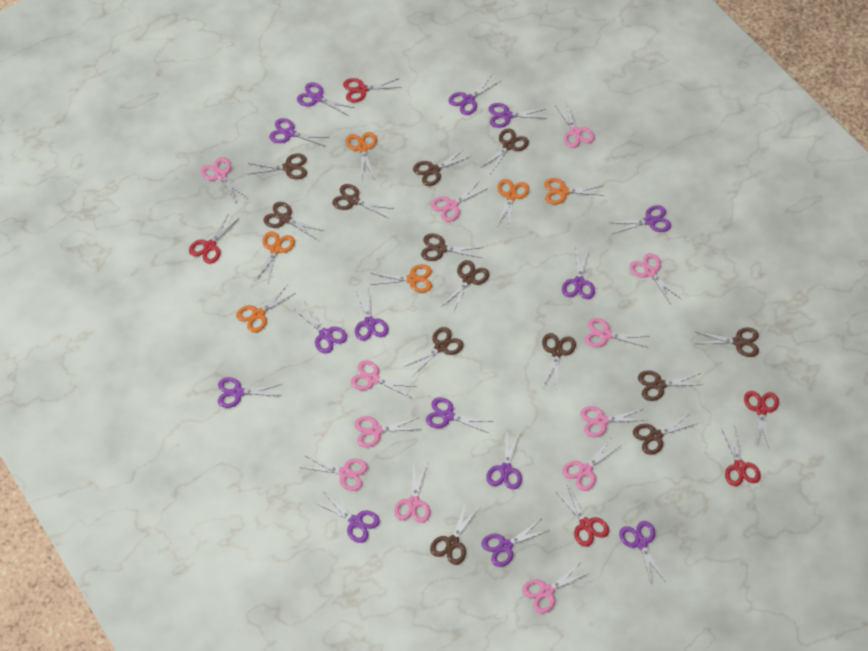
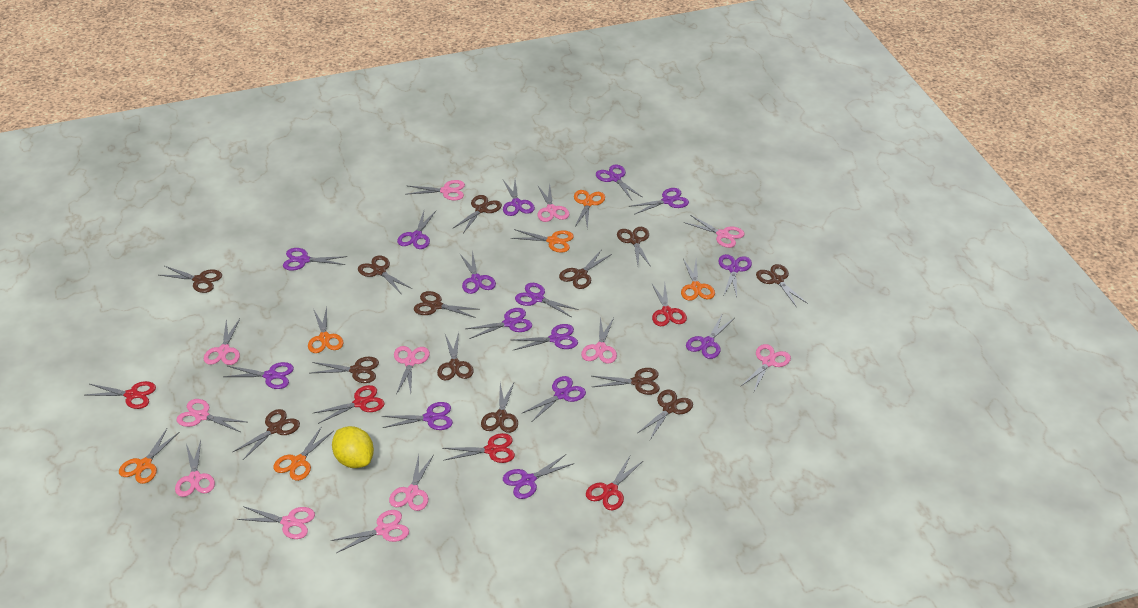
purple scissors: [218,377,282,408] [269,118,330,147] [294,303,347,354] [297,82,354,116] [314,492,380,543] [355,289,388,341] [426,397,493,433] [449,75,500,115] [482,520,549,567] [486,429,522,490] [489,103,545,128] [562,248,595,299] [610,205,671,234] [619,521,666,584] = 14 -> [223,362,294,389] [283,248,347,271] [382,402,453,430] [397,211,436,249] [460,251,496,294] [466,308,532,339] [503,180,535,216] [503,454,575,499] [512,324,578,350] [515,283,579,317] [521,376,586,421] [596,165,642,200] [628,188,689,215] [686,313,735,359] [718,254,752,297] = 15
yellow lemon: none = 0 -> [332,426,374,468] = 1

